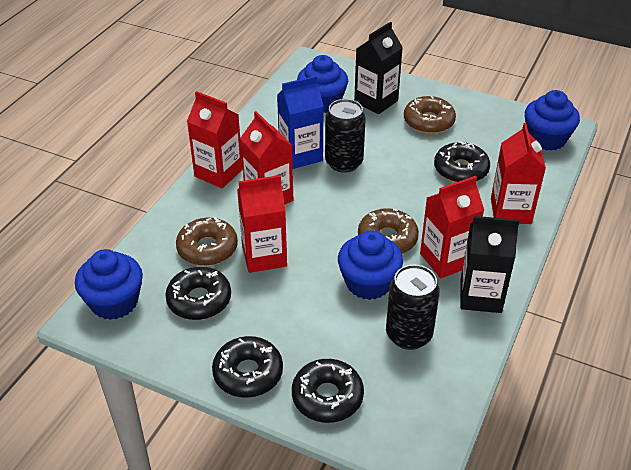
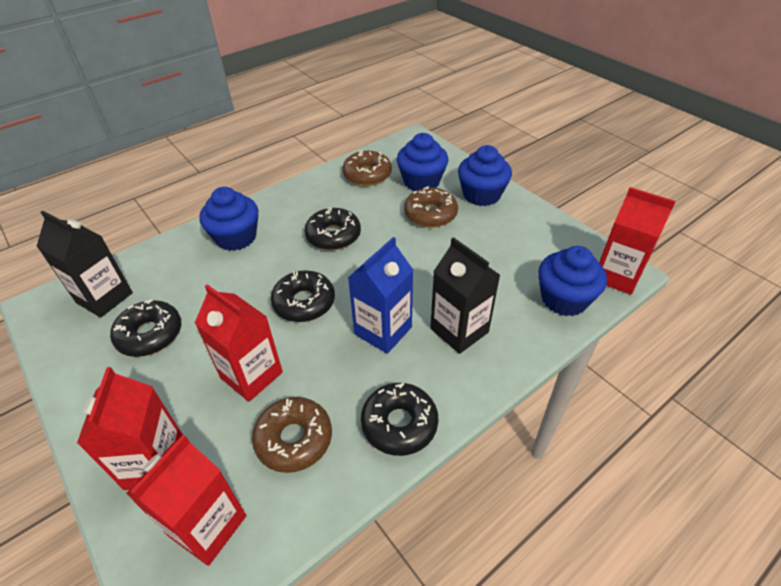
black can: [325,99,366,173] [386,265,440,350] = 2 -> none = 0
red carton: [187,91,243,188] [237,175,287,273] [240,111,293,204] [420,176,484,278] [491,123,546,224] = 5 -> [77,367,183,490] [126,435,246,566] [195,284,283,402] [599,187,676,295] = 4

